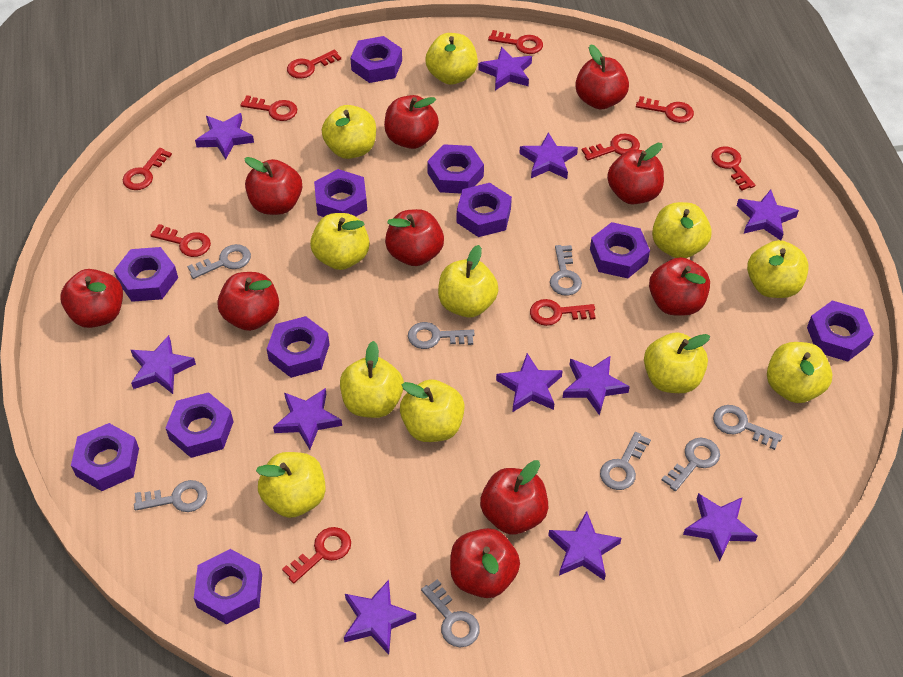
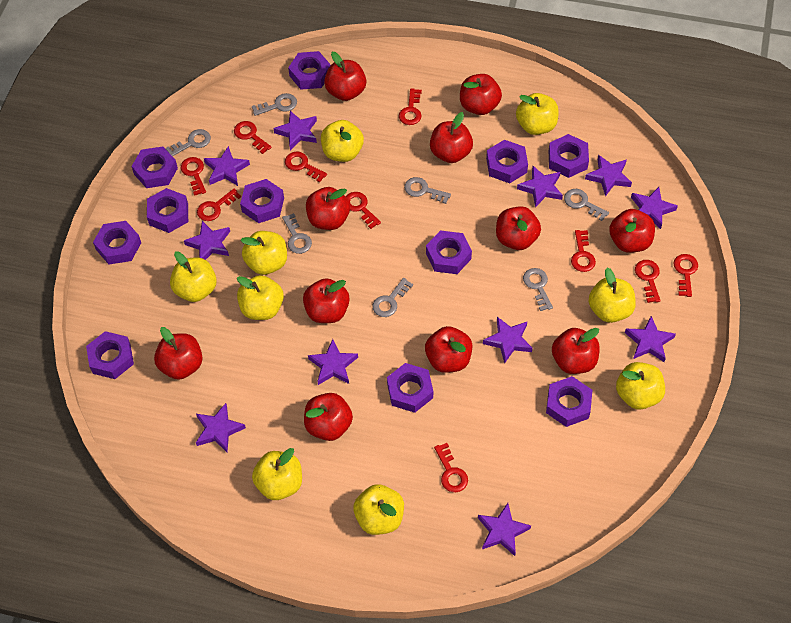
grey key: [134,480,207,512] [187,244,251,279] [408,322,474,349] [421,579,480,647] [550,245,582,296] [600,432,651,490] [662,438,720,491] [713,405,782,450] = 8 -> [166,129,211,156] [252,93,297,116] [282,213,312,254] [372,278,413,317] [404,177,451,204] [523,268,553,311] [564,189,609,221] = 7
red apple: [61,269,123,328] [217,272,279,331] [244,157,302,215] [384,95,439,149] [385,209,444,266] [450,528,520,598] [480,460,548,534] [575,44,629,110] [607,143,664,204] [649,257,710,316] = 10 -> [154,327,203,380] [303,278,350,323] [304,393,353,441] [306,187,350,230] [324,52,366,101] [425,326,473,373] [430,112,473,163] [460,74,502,115] [496,206,541,250] [552,328,600,374] [609,209,655,253] = 11
yellow apple: [256,452,326,518] [310,213,370,270] [322,105,376,159] [340,341,404,418] [400,379,465,442] [426,33,478,85] [438,245,499,317] [644,332,710,393] [652,202,712,258] [747,240,809,298] [767,342,832,403] = 11 -> [170,251,217,302] [237,275,284,320] [241,231,287,275] [252,448,302,500] [321,120,364,162] [353,484,404,535] [516,93,559,135] [588,268,636,323] [616,362,665,410] = 9

